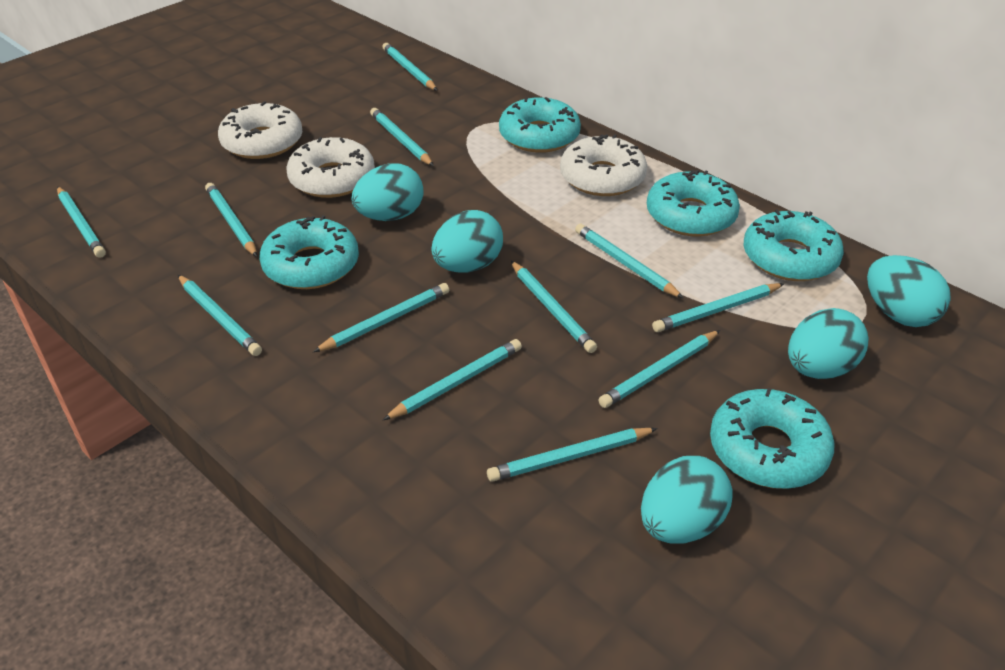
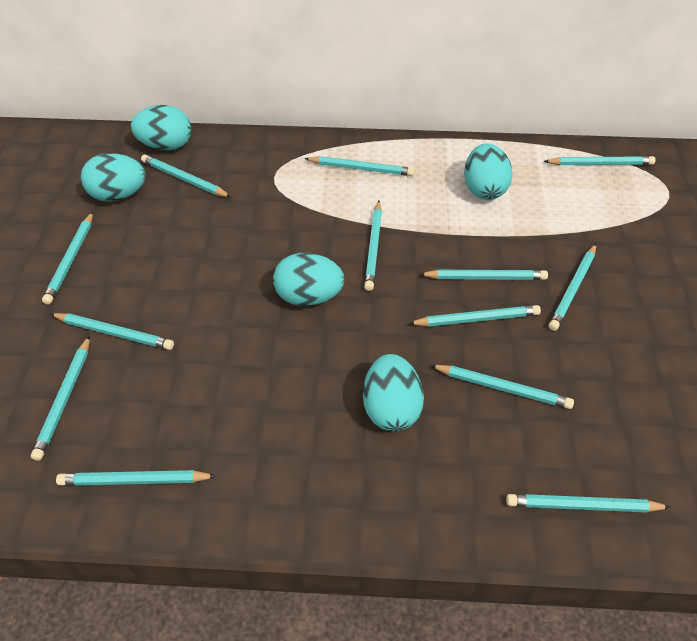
turquoise donut: [259,215,359,289] [499,97,581,153] [647,170,740,237] [710,388,834,489] [743,209,844,281] = 5 -> none = 0
turquoise pencil: [57,186,106,258] [178,275,262,356] [205,183,257,257] [313,283,449,352] [370,108,434,166] [382,43,438,91] [383,339,522,420] [487,428,658,482] [511,261,597,353] [575,224,684,299] [599,330,720,408] [652,283,784,332] = 12 -> [31,336,90,461] [42,212,93,305] [51,313,174,350] [56,470,216,486] [141,154,231,197] [304,156,415,176] [364,201,382,291] [408,305,541,327] [419,270,548,280] [430,365,574,409] [506,494,671,512] [543,156,655,165] [549,244,596,331] = 13
white donut: [218,101,303,159] [286,137,375,198] [560,134,647,196] = 3 -> none = 0

